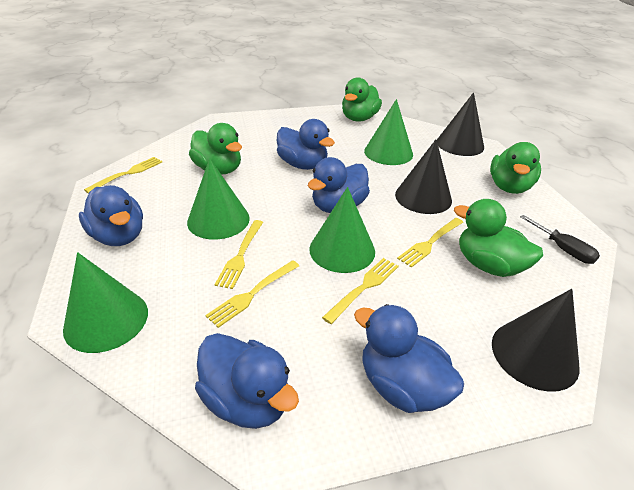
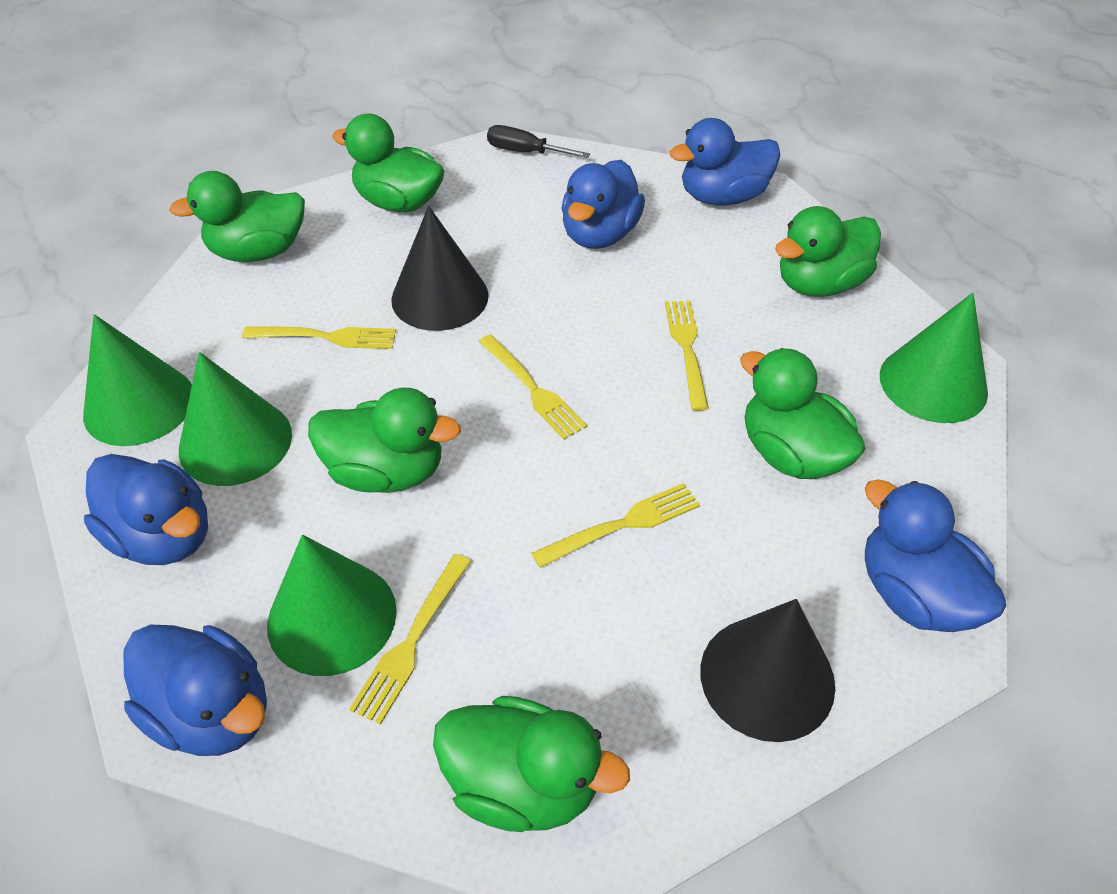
black cone: [395,140,452,214] [437,92,484,156] [492,289,580,392] = 3 -> [391,206,489,331] [700,599,835,742] = 2
green duck: [189,123,242,175] [342,77,382,122] [454,199,543,277] [490,142,541,194] = 4 -> [169,171,305,262] [308,388,461,493] [332,114,445,212] [433,696,630,832] [740,348,866,479] [775,206,881,297] = 6

